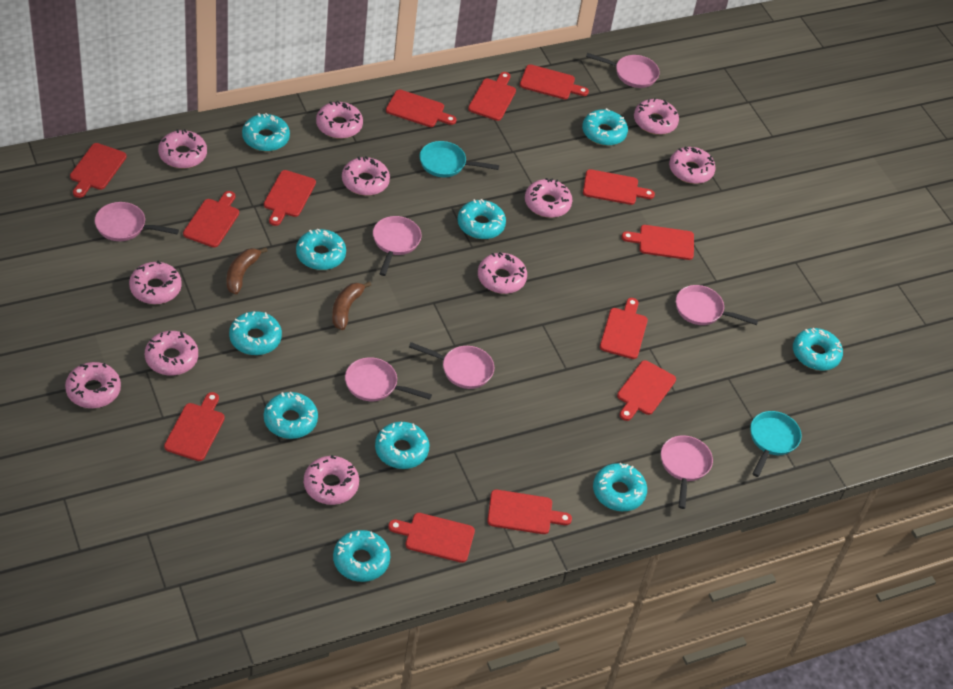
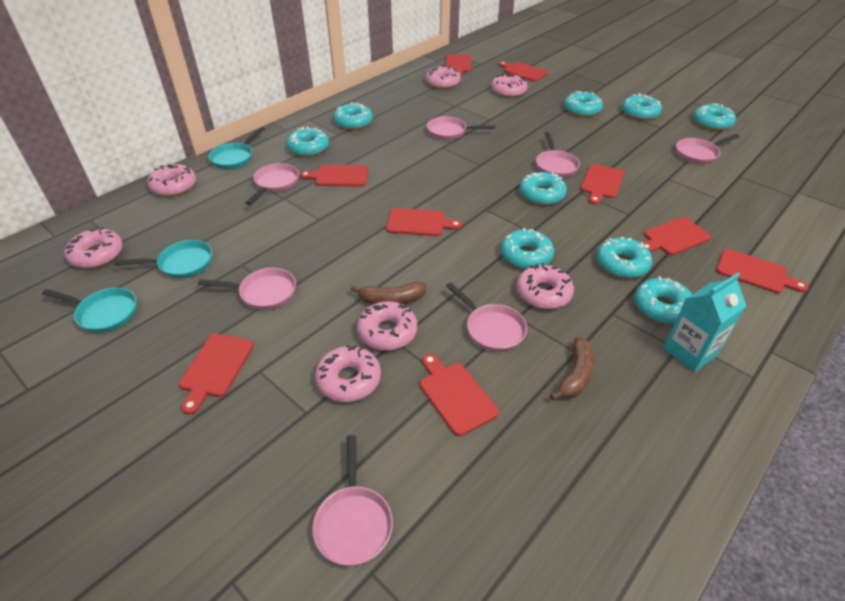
pink donut: [65,362,121,408] [129,261,182,304] [145,331,198,375] [158,129,207,168] [304,455,359,505] [316,101,363,139] [342,156,390,196] [478,252,527,294] [525,178,572,218] [634,98,679,135] [669,146,716,184] = 11 -> [64,227,123,268] [147,164,196,196] [315,344,381,402] [357,301,417,350] [425,65,461,89] [491,74,528,97] [516,263,574,309] = 7
red cutting board: [70,143,127,198] [164,392,225,461] [183,191,239,247] [264,170,316,226] [386,90,457,127] [388,513,475,563] [468,72,516,121] [487,490,572,534] [520,64,589,99] [583,169,655,205] [600,298,648,359] [617,360,676,421] [622,225,694,260] = 13 -> [179,334,254,414] [300,165,368,187] [386,208,462,236] [420,354,499,436] [446,54,471,77] [499,61,548,82] [580,164,624,205] [643,217,711,255] [716,249,809,293] = 9
turquoise carton: none = 0 -> [663,273,746,372] = 1
turquoise donut: [229,311,282,355] [242,113,290,151] [264,392,318,439] [296,228,346,270] [333,530,390,582] [375,422,429,469] [457,199,506,239] [582,108,628,146] [593,463,647,511] [793,328,843,370] = 10 -> [286,126,329,156] [333,102,373,130] [501,228,554,269] [519,172,567,205] [564,91,603,117] [596,237,652,278] [622,94,662,120] [634,276,692,324] [693,103,736,130] = 9
turquoise pan: [419,141,499,177] [750,411,802,477] = 2 -> [42,288,137,333] [114,240,212,278] [208,127,265,169] = 3

